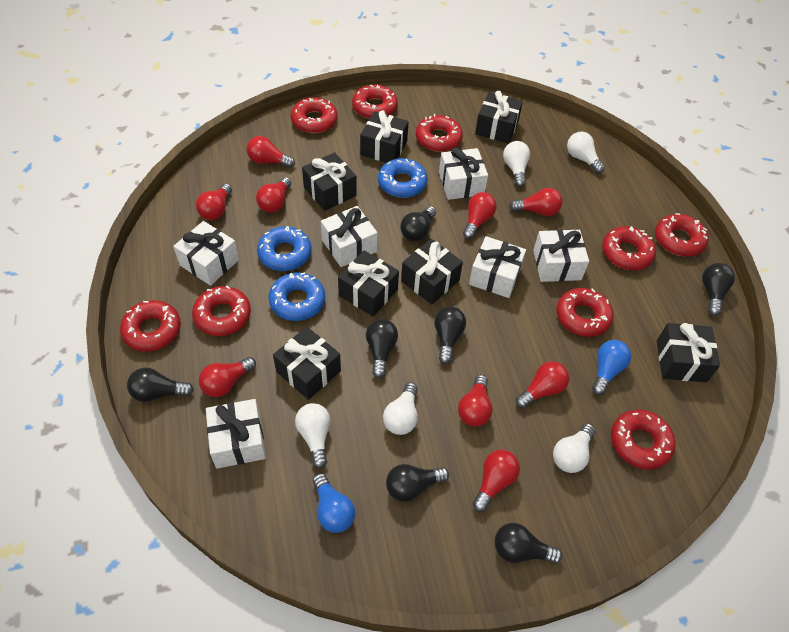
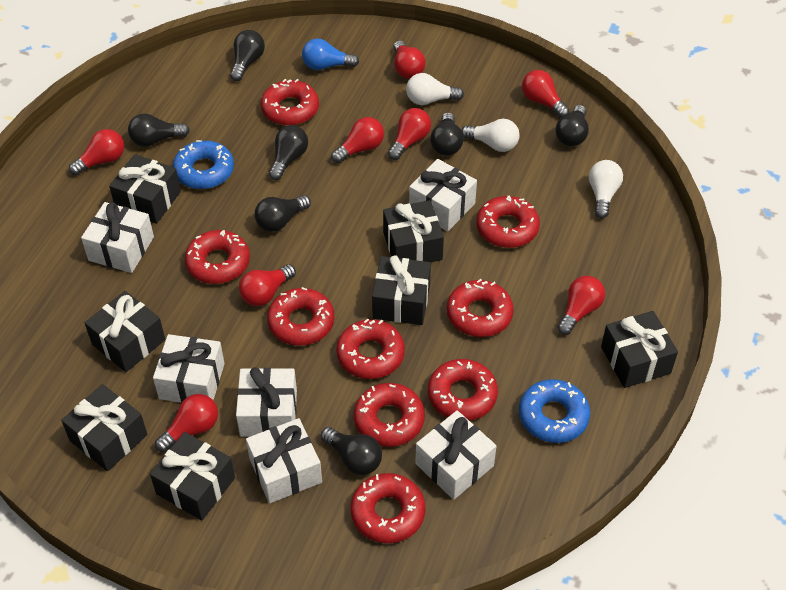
blue donut: [257,226,312,271] [268,272,325,321] [378,158,428,198] = 3 -> [173,140,234,189] [519,379,590,443] = 2
blue light bulb: [313,473,355,533] [592,340,631,395] = 2 -> [302,38,359,70] = 1
red light bulb: [196,183,232,220] [199,357,256,397] [247,136,295,168] [256,177,292,213] [458,375,493,427] [463,192,497,239] [473,450,520,512] [509,188,562,216] [516,361,569,408] = 9 -> [69,129,124,176] [155,394,218,452] [239,264,296,306] [331,117,384,163] [388,108,431,160] [393,41,425,79] [522,70,569,118] [557,276,605,335] = 8
white light bulb: [295,403,330,469] [383,382,418,435] [503,141,530,187] [553,423,596,473] [567,132,605,173] = 5 -> [406,73,464,105] [461,119,520,152] [589,160,623,219] = 3

